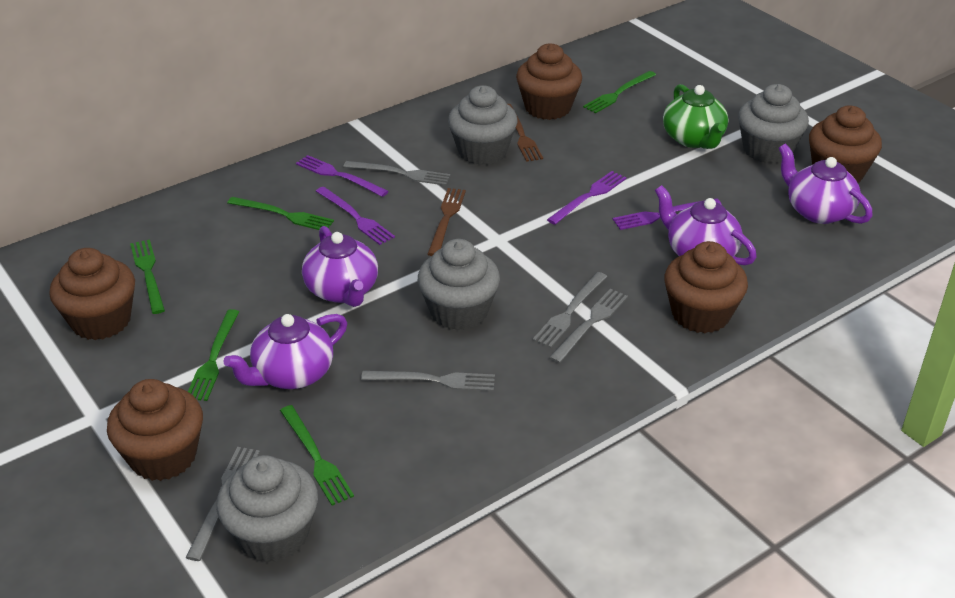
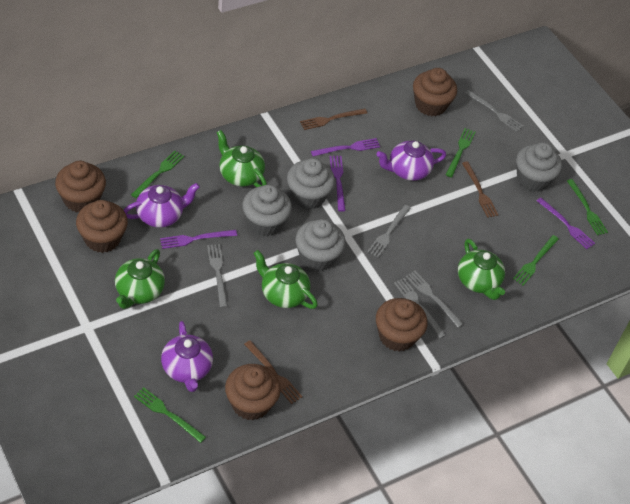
brown fork: [428,188,466,256] [508,104,543,162] = 2 -> [244,340,302,404] [300,109,367,130] [462,161,498,218] = 3
green teapot: [663,84,728,149] = 1 -> [115,249,165,309] [216,130,267,187] [253,250,318,309] [458,239,505,300] = 4
purple teapot: [223,314,347,389] [302,226,378,307] [655,185,757,265] [779,144,873,224] = 4 -> [124,183,200,228] [161,321,213,392] [376,141,446,181] = 3

